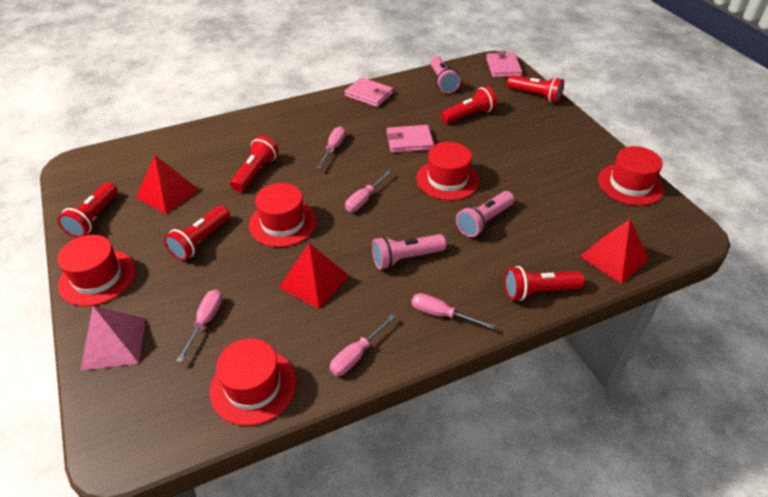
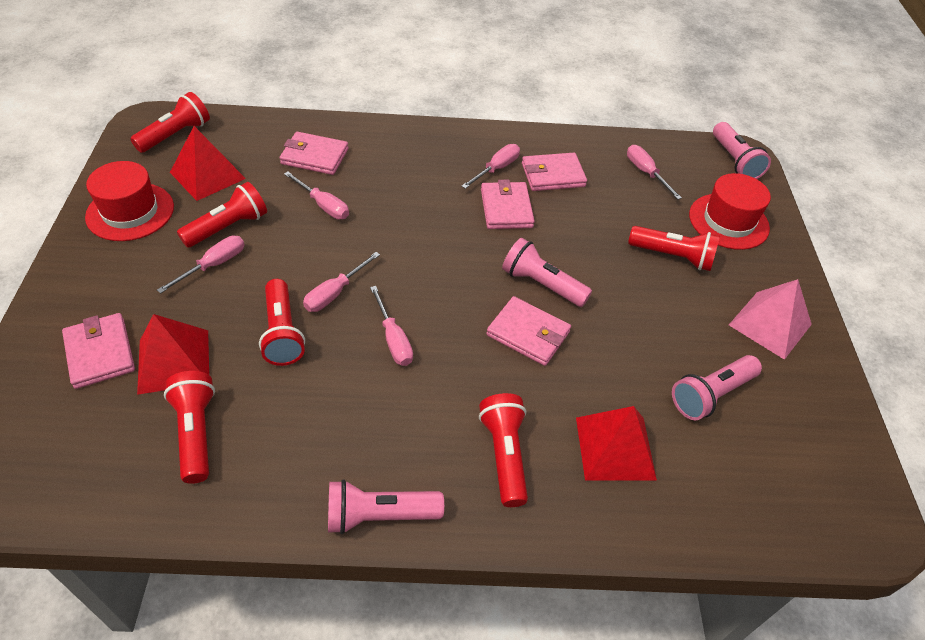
pink flashlight: [372,234,446,269] [430,56,461,93] [456,191,514,237] = 3 -> [328,479,444,534] [502,238,592,307] [672,355,762,420] [713,122,771,179] = 4
pink screwdriver: [176,290,222,362] [316,126,345,168] [330,314,395,376] [345,170,392,212] [412,293,495,329] = 5 -> [157,236,244,294] [284,171,349,220] [303,252,380,312] [370,286,413,366] [461,144,520,189] [627,145,682,199] = 6
pink wallet: [345,77,393,107] [387,125,434,153] [486,51,522,77] = 3 -> [62,313,135,389] [280,132,349,175] [481,180,535,229] [486,296,571,366] [522,153,587,191] = 5
red hat: [57,235,136,306] [209,338,296,426] [249,183,317,247] [416,142,479,200] [598,146,664,206] = 5 -> [85,161,174,241] [689,173,771,250] = 2

